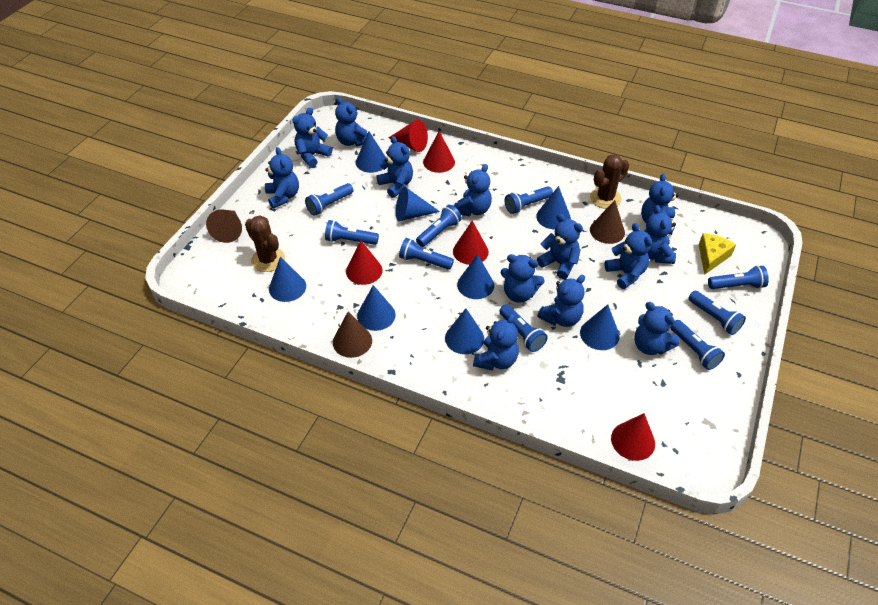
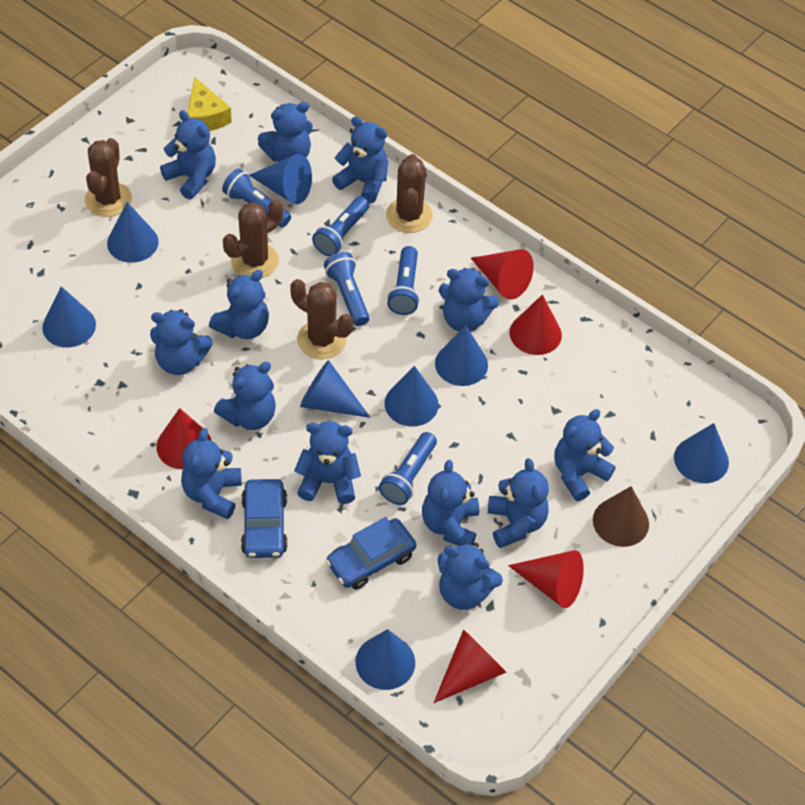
blue car: none = 0 -> [241,479,288,558] [326,517,416,590] = 2
blue flashlight: [305,183,354,216] [325,220,379,245] [399,238,454,270] [416,205,462,247] [499,304,548,352] [505,186,553,214] [670,320,725,370] [688,291,746,335] [708,265,769,289] = 9 -> [222,168,291,227] [312,196,369,256] [324,252,369,326] [379,432,437,505] [387,246,420,315] = 5
brown cactus: [245,215,285,272] [590,154,629,209] = 2 -> [85,138,132,217] [223,199,283,278] [290,279,353,359] [386,154,433,233] = 4
brown cone: [206,210,242,243] [333,312,372,358] [590,200,625,244] = 3 -> [593,486,649,547] = 1

